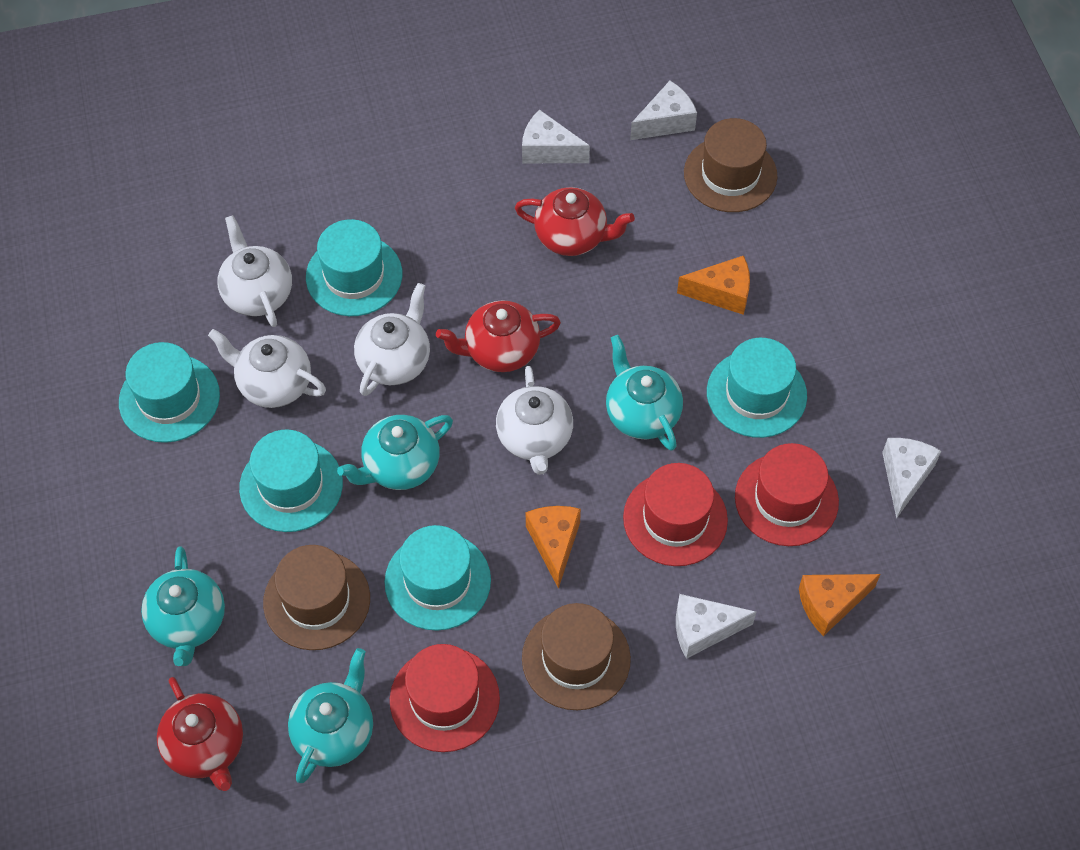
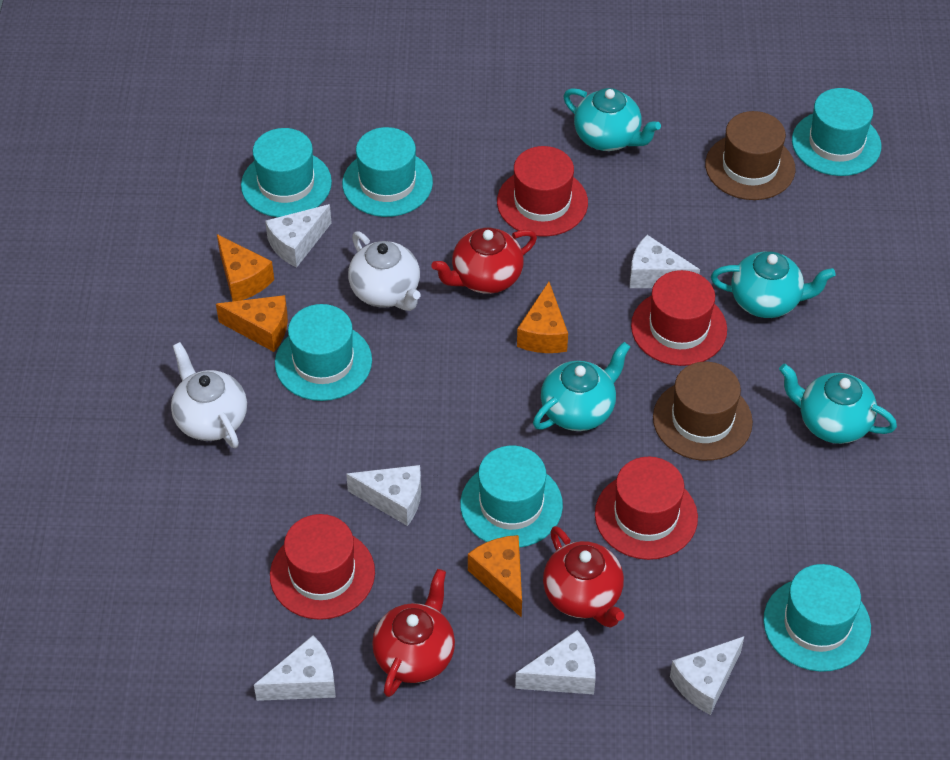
brown hat: [263,545,370,650] [522,603,631,710] [684,118,778,212] = 3 -> [653,362,753,461] [705,111,795,200] = 2
orange cheese: [526,506,581,589] [677,256,750,315] [799,574,880,636] = 3 -> [216,295,288,352] [217,234,274,301] [468,535,522,618] [517,282,568,353] = 4
red hat: [390,644,500,752] [623,463,728,566] [735,443,839,546] = 3 -> [270,514,375,620] [497,146,588,237] [595,457,698,560] [631,270,727,366] = 4
turquoise hat: [119,342,220,443] [239,429,343,532] [306,219,402,316] [384,525,491,631] [707,338,807,438] = 5 -> [241,128,332,217] [275,304,372,401] [342,127,433,217] [460,446,563,548] [763,564,871,672] [792,88,881,176] = 6
white cheese: [522,110,590,163] [630,81,697,140] [676,594,756,659] [882,438,941,519] = 4 -> [254,635,336,701] [265,204,332,268] [346,465,421,526] [515,630,596,694] [630,235,700,288] [670,636,744,715] = 6
white teapot: [208,329,326,408] [217,215,292,327] [354,283,430,396] [496,366,573,475] = 4 -> [171,342,247,448] [348,231,421,311] = 2

